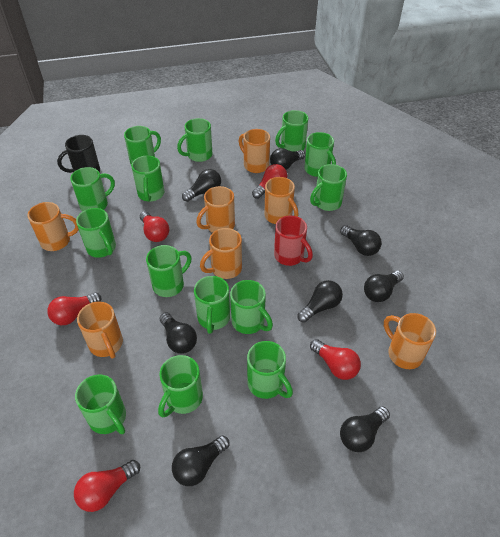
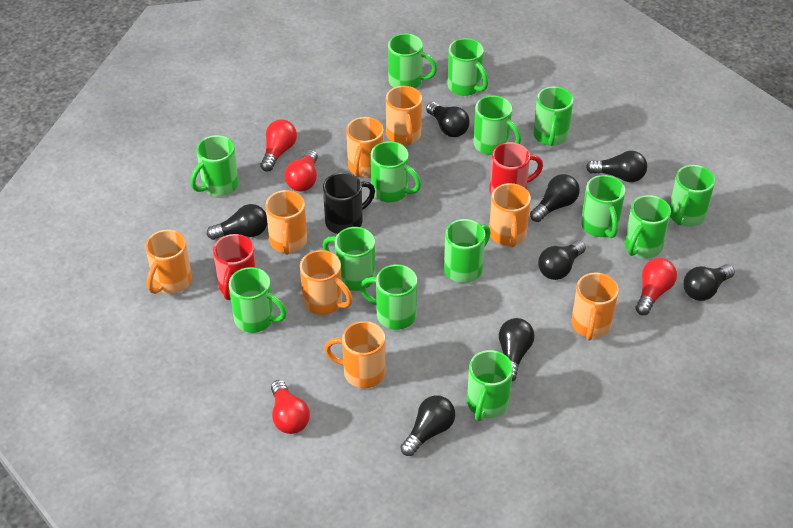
orange mug: [28,202,79,251] [77,302,123,358] [196,186,235,233] [200,228,242,279] [239,129,270,173] [264,177,299,224] [384,313,436,369] = 7 -> [145,230,192,294] [265,190,307,255] [300,250,353,315] [324,321,385,388] [346,117,384,177] [386,86,422,145] [489,183,531,247] [572,272,619,341] = 8
red light bulb: [47,292,101,325] [74,460,140,512] [140,211,169,242] [252,164,287,199] [310,339,361,380] = 5 -> [260,119,297,172] [271,380,310,434] [285,150,318,192] [635,258,677,315] = 4
red mug: [274,216,313,266] = 1 -> [213,234,256,300] [490,142,543,195] = 2

